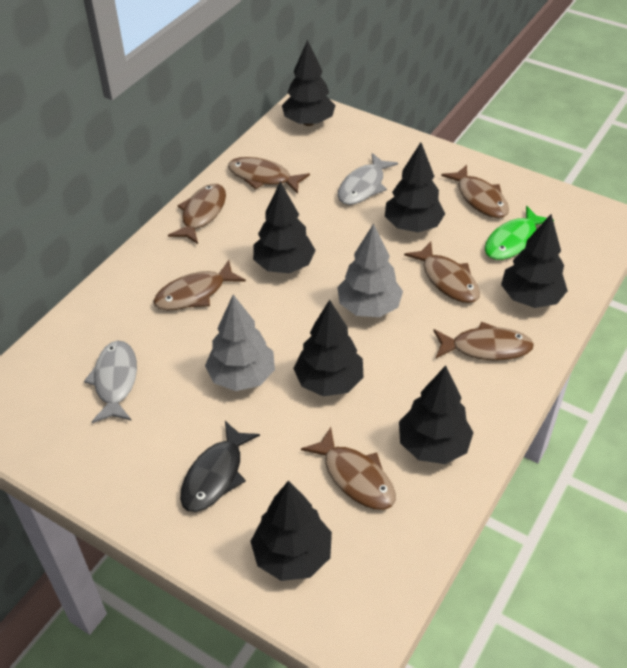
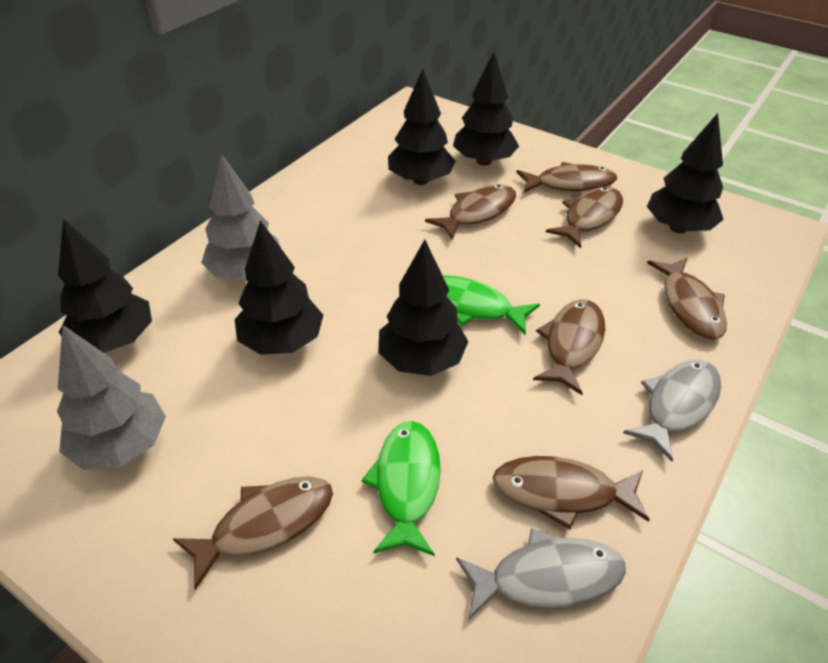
black fish: [180,421,260,512] = 1 -> none = 0
black tree: [250,481,332,581] [253,181,316,273] [282,40,335,126] [293,300,364,396] [385,142,445,232] [399,365,474,464] [501,214,568,308] = 7 -> [58,218,152,353] [235,220,323,355] [378,240,468,376] [388,69,455,185] [453,52,519,166] [647,113,724,233] = 6
green fish: [485,206,554,260] = 1 -> [362,421,441,556] [443,275,540,335] = 2

